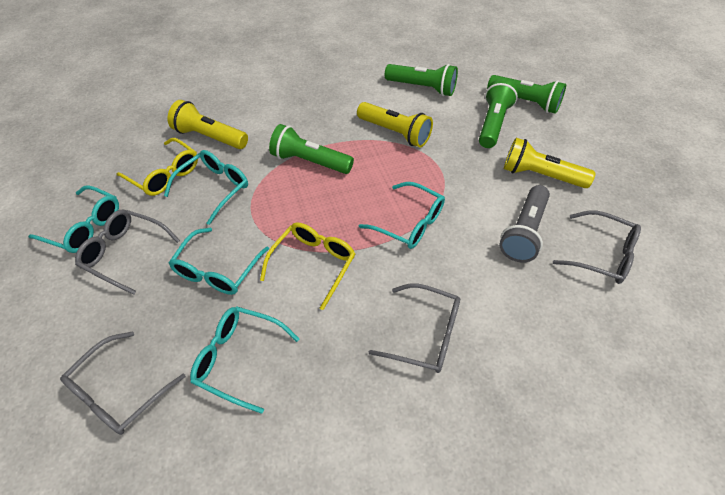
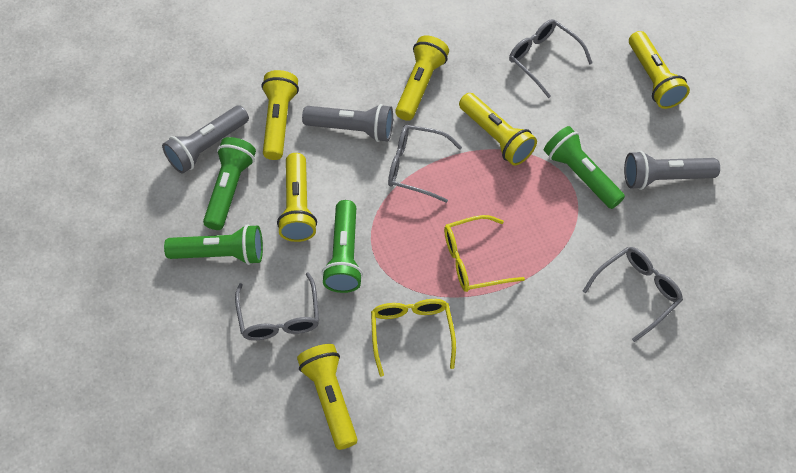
grey flashlight: [499,185,550,262] = 1 -> [162,105,249,174] [302,104,393,142] [624,151,720,190] = 3
turquoise glasses: [28,185,119,253] [164,150,248,225] [169,228,269,295] [190,306,299,414] [359,182,445,249] = 5 -> none = 0
yellow flashlight: [167,100,248,149] [357,102,433,147] [504,138,596,188] = 3 -> [262,70,299,160] [277,153,317,242] [297,344,358,450] [395,35,449,121] [459,93,537,165] [629,31,690,109] = 6

